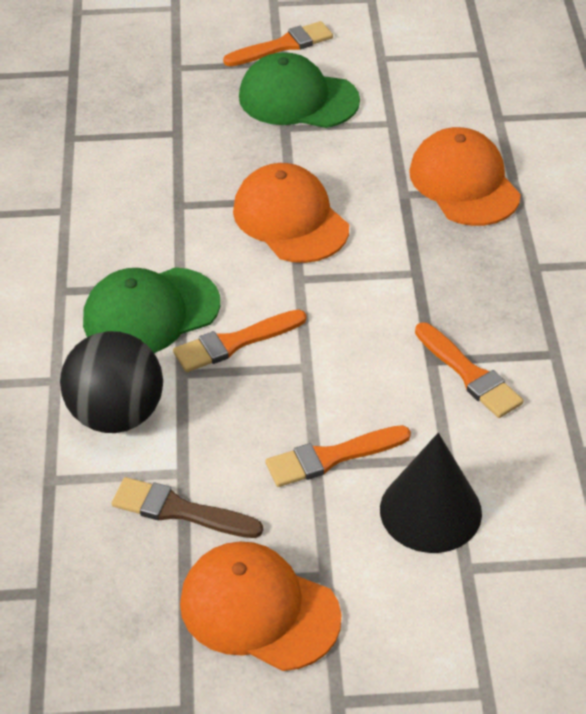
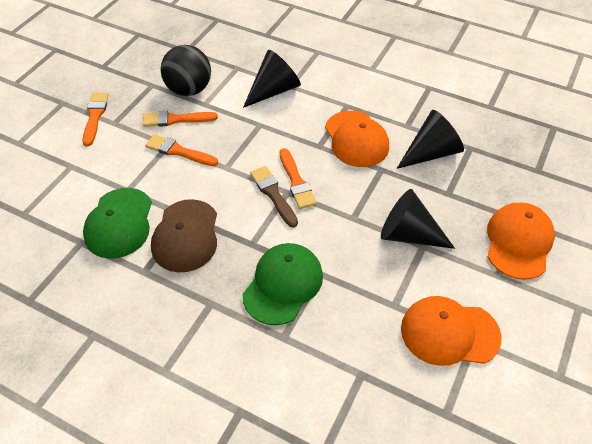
black cone: [380,433,482,553] = 1 -> [243,50,301,108] [381,189,455,249] [397,110,464,169] = 3
brown cap: none = 0 -> [151,199,217,272] = 1

